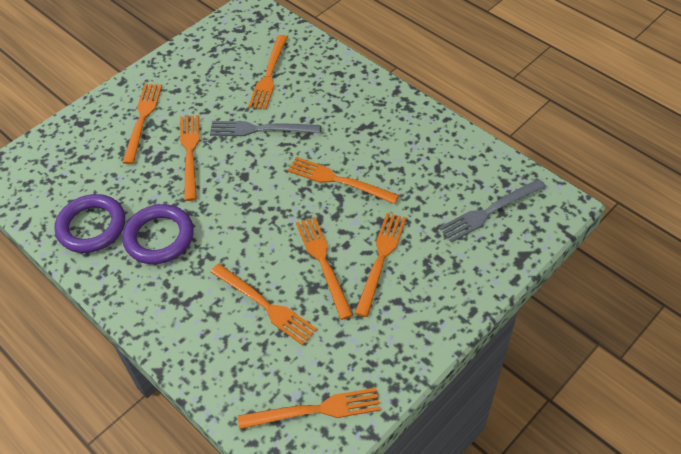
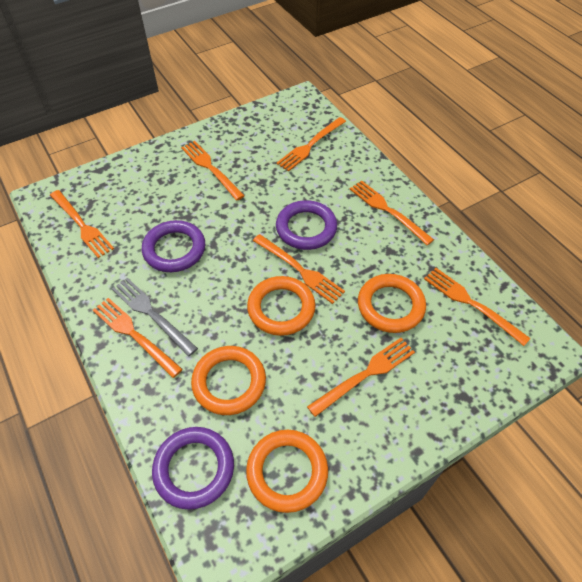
grey fork: [210,121,320,136] [439,179,546,242] = 2 -> [112,278,198,357] = 1
orange ring: none = 0 -> [191,346,266,415] [246,430,328,513] [247,276,316,336] [358,274,426,333] = 4
purple ring: [55,194,125,253] [122,204,194,264] = 2 -> [142,220,205,272] [152,427,234,510] [276,200,337,250] = 3

